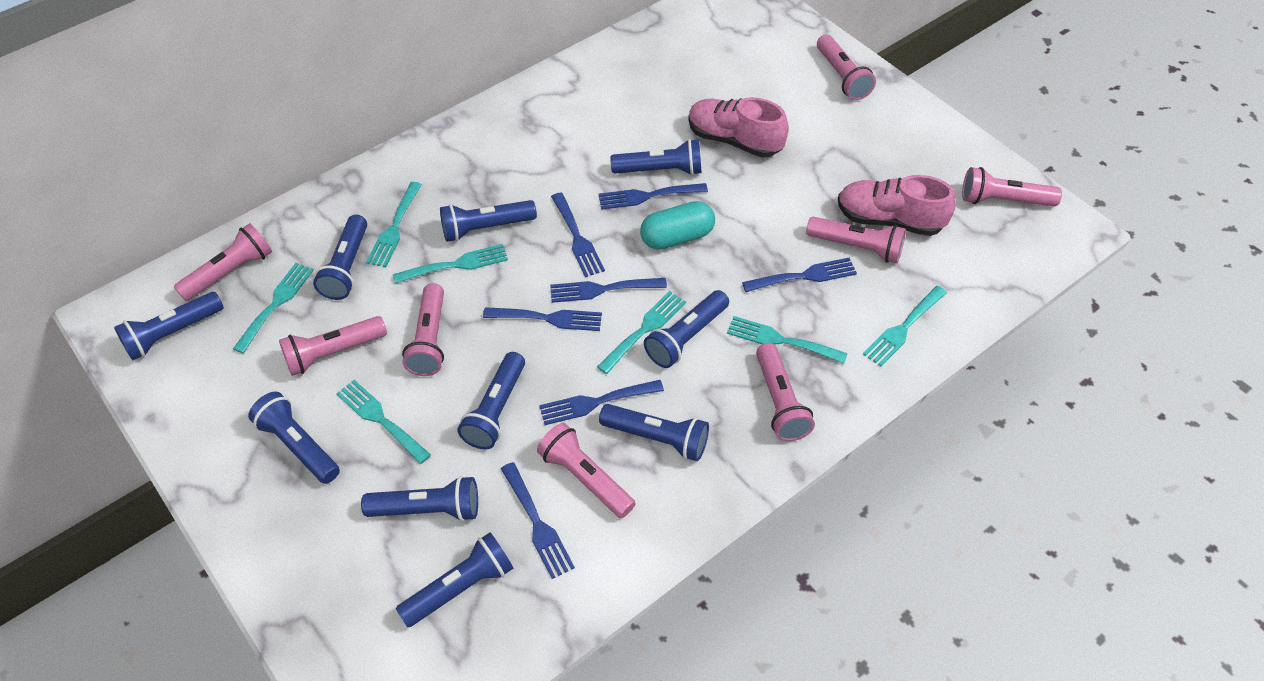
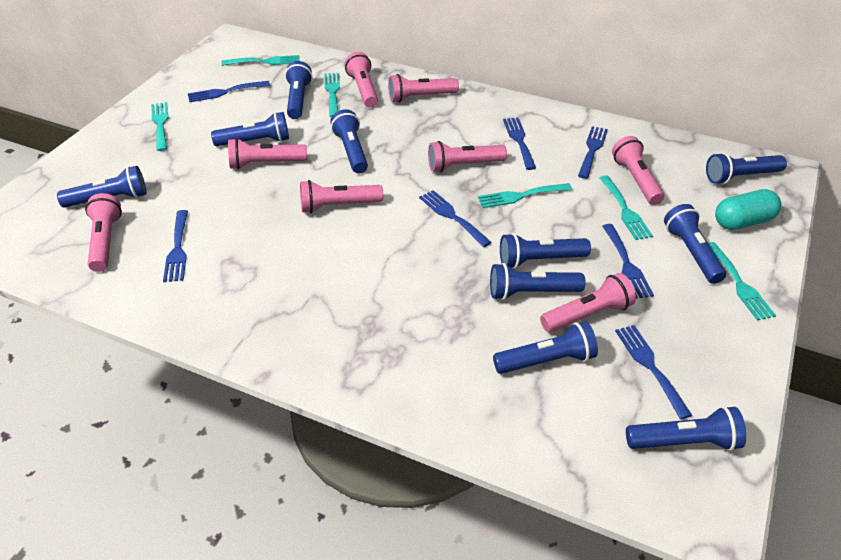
pink shoe: [688,97,789,158] [838,175,956,236] = 2 -> none = 0
turquoise fork: [233,263,314,354] [336,380,431,464] [366,182,422,267] [393,244,508,284] [597,291,686,374] [727,316,848,364] [863,286,947,366] = 7 -> [151,102,168,151] [222,55,300,66] [324,73,340,117] [478,183,572,208] [599,175,653,240] [708,242,776,320] = 6

